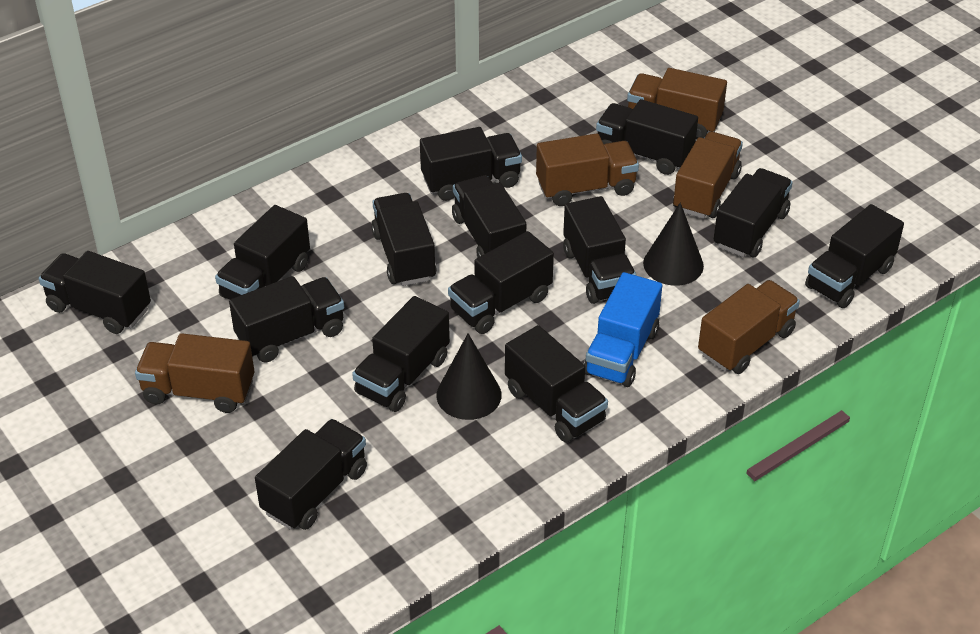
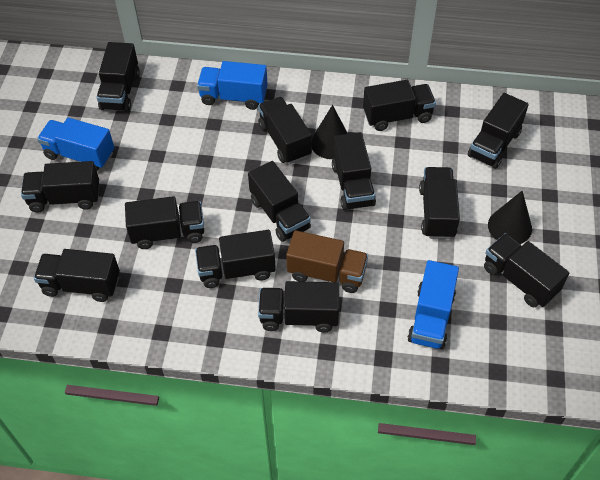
black truck: [39,251,151,334] [215,205,310,300] [229,276,344,363] [255,419,367,530] [352,296,450,412] [371,193,436,286] [420,127,522,201] [448,231,554,334] [452,175,526,258] [505,325,608,443] [563,196,636,304] [596,99,698,175] [714,168,793,257] [805,204,904,308] = 14 -> [21,161,99,213] [34,249,120,302] [96,42,140,112] [125,196,204,249] [195,230,276,288] [248,161,311,242] [258,97,312,164] [258,281,339,333] [332,132,376,210] [363,80,436,131] [419,167,460,239] [468,93,529,169] [484,233,569,307] = 13
blue truck: [584,272,662,387] = 1 -> [37,118,114,171] [197,61,268,110] [408,260,459,349] = 3
brown truck: [135,333,255,413] [536,133,639,206] [627,68,727,139] [673,131,743,219] [698,280,800,374] = 5 -> [286,230,368,293] = 1

